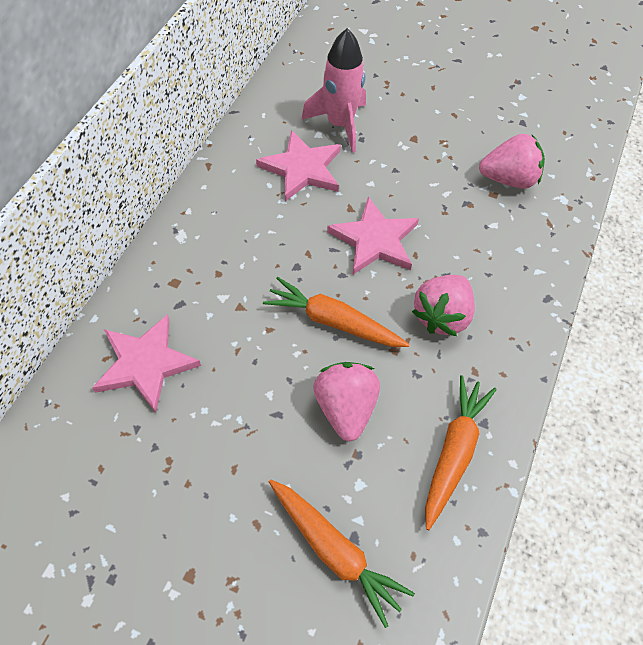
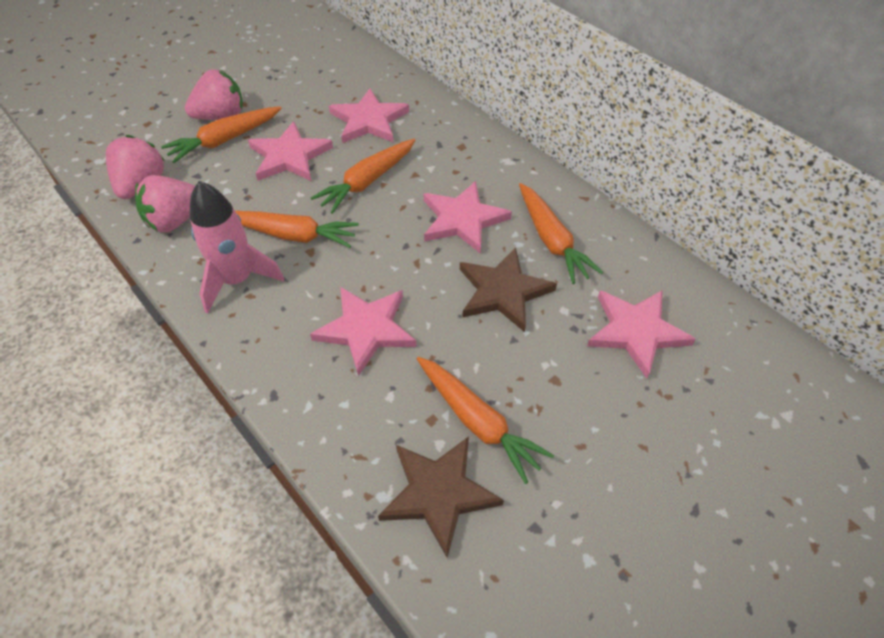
brown star: none = 0 -> [378,436,504,558] [460,247,557,332] = 2
orange carrot: [263,277,410,347] [269,479,415,628] [425,375,497,530] = 3 -> [161,106,282,163] [235,211,359,248] [311,139,415,214] [417,357,554,484] [519,183,603,284] = 5
pink star: [92,314,201,413] [256,130,341,201] [327,197,419,275] = 3 -> [248,121,333,181] [310,287,417,376] [329,88,409,143] [424,181,512,254] [587,290,696,378] = 5

